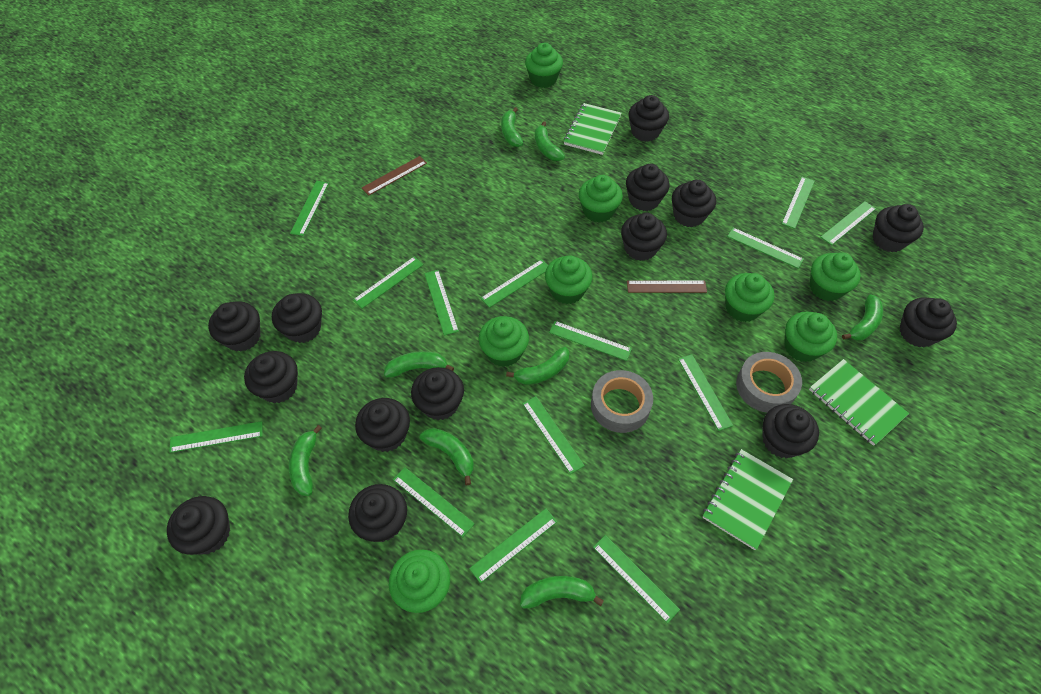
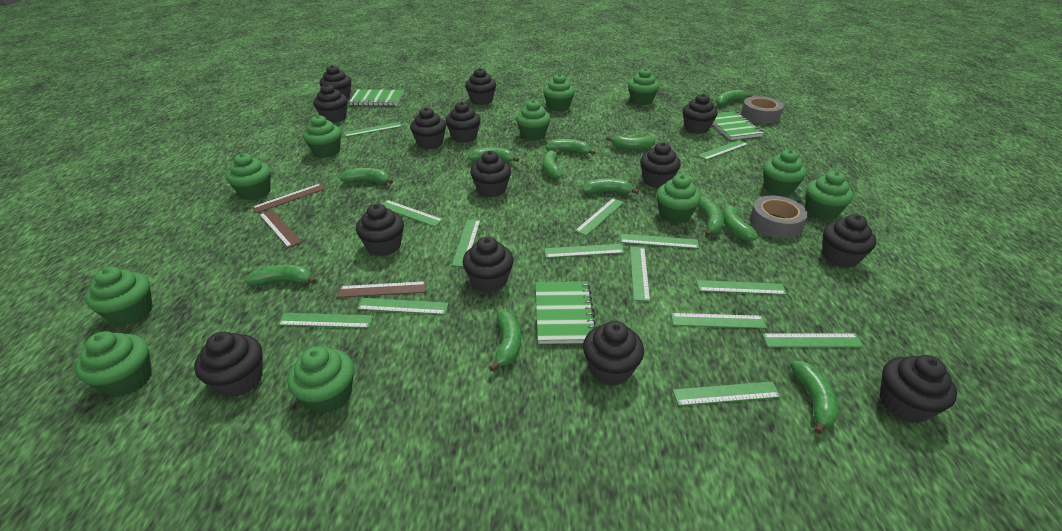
brown ruler: [362,156,427,196] [627,281,707,293] = 2 -> [252,184,325,213] [259,210,302,248] [337,281,426,298] = 3
green banana: [289,425,322,496] [384,351,454,378] [420,428,474,485] [501,107,524,147] [506,347,570,385] [520,576,604,609] [535,121,565,161] [842,294,883,341] = 8 -> [245,265,316,286] [340,168,393,184] [468,147,519,162] [489,310,521,371] [543,149,562,179] [545,139,595,155] [582,178,639,194] [606,136,656,150] [698,198,724,236] [716,90,752,106] [722,203,758,241] [791,361,839,434] = 12
green cupcake: [389,550,450,613] [479,316,529,367] [525,43,563,88] [545,255,592,304] [579,175,623,223] [725,273,774,322] [784,312,837,362] [810,252,861,301] = 8 -> [75,331,152,397] [86,267,153,326] [226,153,271,200] [287,346,354,414] [303,115,341,158] [516,100,551,141] [543,74,575,112] [628,68,659,105] [656,174,701,224] [763,150,807,196] [806,171,853,220] = 11

